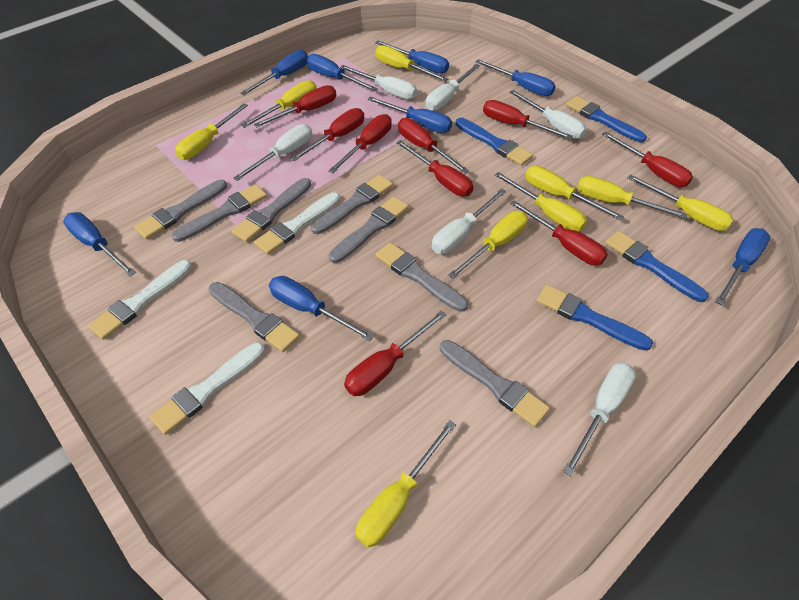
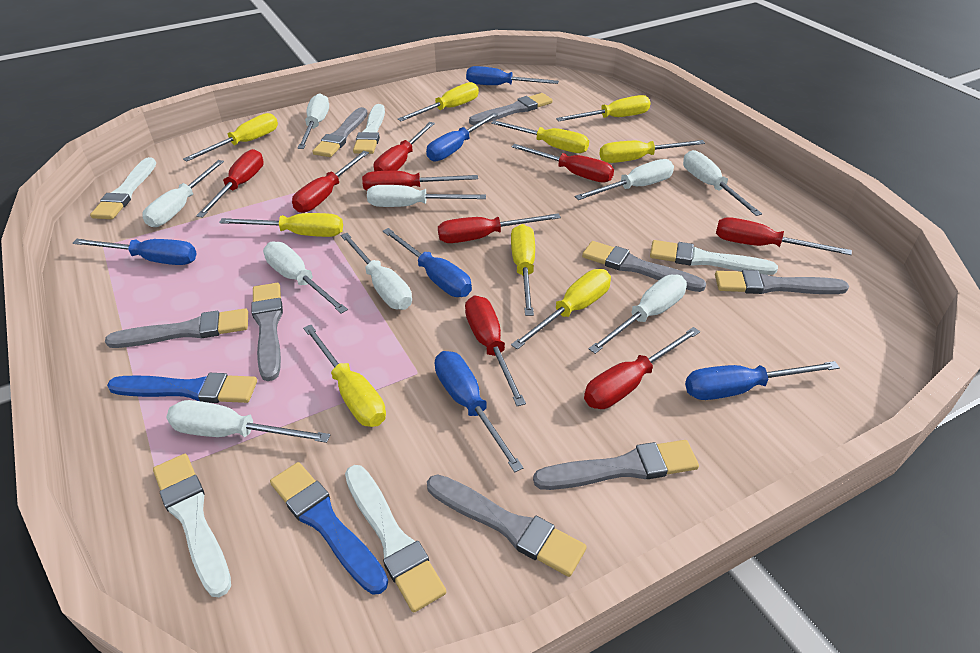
blue brush: [456,118,533,166] [536,285,653,351] [566,96,647,143] [605,231,709,302] = 4 -> [107,373,257,403] [270,462,388,595] = 2
blue screwdriver: [63,212,136,277] [240,50,308,95] [269,276,374,341] [306,54,377,91] [367,97,452,133] [375,41,449,74] [475,59,555,96] [715,228,770,305] = 8 -> [73,239,197,265] [383,228,472,297] [426,112,499,162] [435,351,524,472] [466,66,559,85] [685,361,840,400] = 6
white brush: [88,260,192,340] [150,342,265,435] [254,192,340,255] = 3 -> [90,157,156,219] [153,454,231,597] [345,465,446,613] [353,104,385,154] [650,240,778,275] = 5
white screwdriver: [233,124,312,181] [340,65,417,99] [426,64,480,111] [432,189,507,254] [509,90,587,139] [563,362,636,476] = 6 -> [142,160,224,227] [166,400,330,443] [263,241,348,314] [298,93,329,149] [341,233,412,310] [367,185,486,207] [575,159,674,200] [589,275,687,354] [683,150,762,216] = 9

